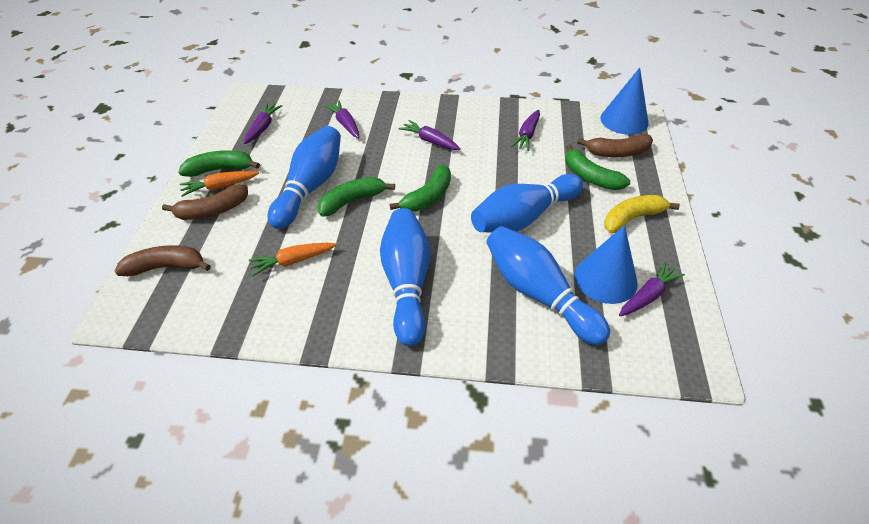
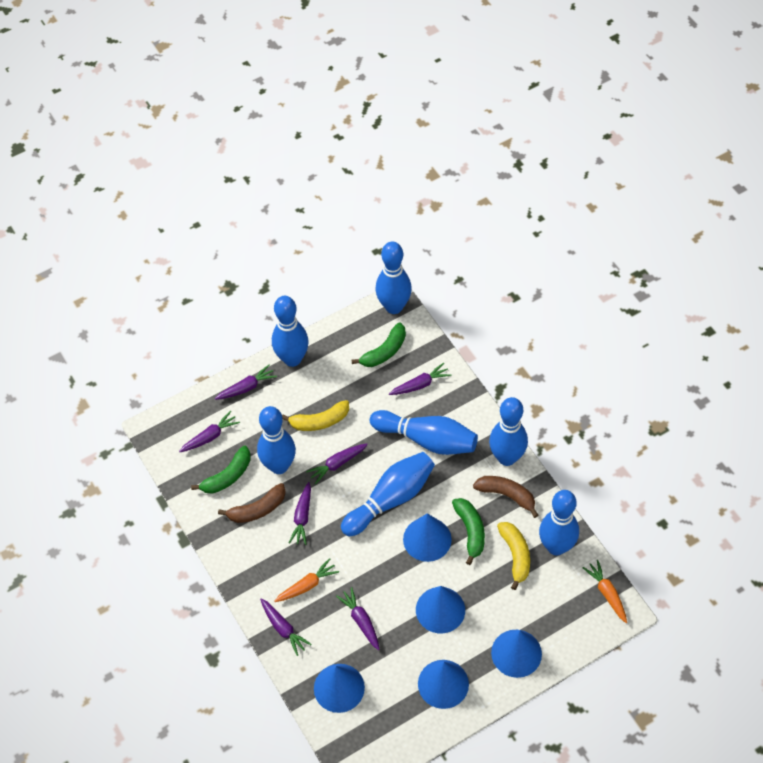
blue bowling pin: [267,126,341,229] [380,208,430,346] [471,174,583,232] [486,226,610,345] = 4 -> [257,406,296,474] [272,296,309,367] [341,452,435,536] [370,410,478,455] [376,242,412,314] [489,397,528,466] [539,490,579,555] = 7
blue cone: [574,225,638,304] [600,67,649,135] = 2 -> [314,664,365,713] [403,513,452,562] [416,586,465,633] [418,660,469,709] [491,630,542,678] = 5
brown banana: [114,245,211,276] [162,184,248,220] [577,134,653,157] = 3 -> [218,483,286,523] [473,476,538,518] = 2
green banana: [179,150,260,177] [318,177,395,217] [390,165,451,212] [565,144,630,190] = 4 -> [191,446,251,494] [352,322,406,367] [452,498,485,565] = 3
purple carrot: [244,103,282,144] [324,101,359,138] [399,120,461,150] [511,110,540,151] [619,262,685,316] = 5 -> [179,411,240,452] [215,364,277,400] [260,598,312,656] [289,482,311,545] [306,444,368,484] [336,587,380,650] [389,363,451,395] = 7
yellow banana: [604,195,680,233] = 1 -> [282,400,349,431] [497,522,530,590] = 2

